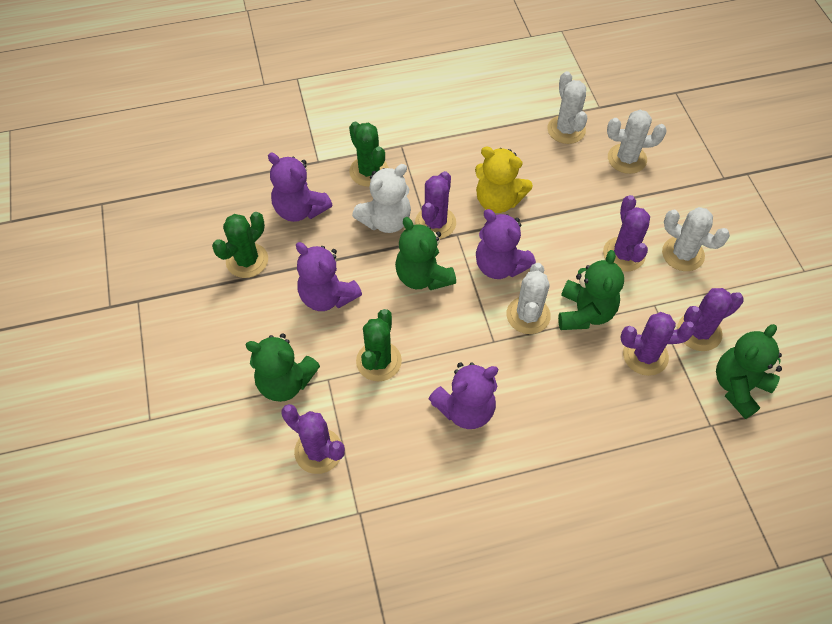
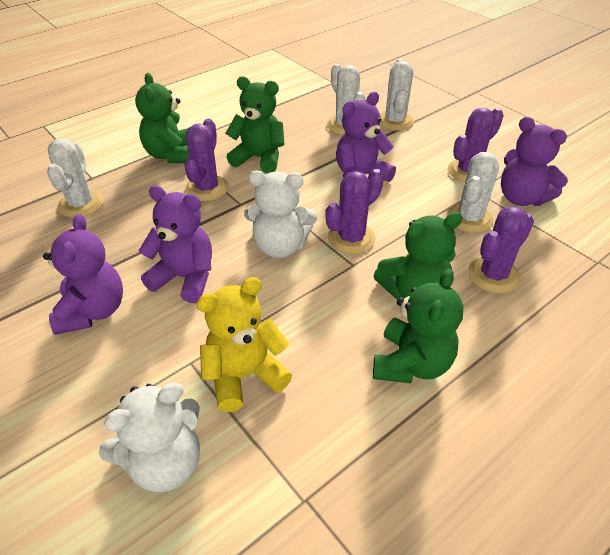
green cactus: [212,212,268,278] [349,122,389,187] [356,309,402,381] = 3 -> none = 0
purple cactus: [281,404,345,474] [415,171,456,239] [603,195,650,271] [621,312,696,376] [677,288,744,351] = 5 -> [184,119,229,201] [325,169,384,254] [448,108,504,182] [468,206,534,293] = 4
white teddy bear: [352,164,411,233] = 1 -> [99,383,200,492] [244,171,317,258] = 2

